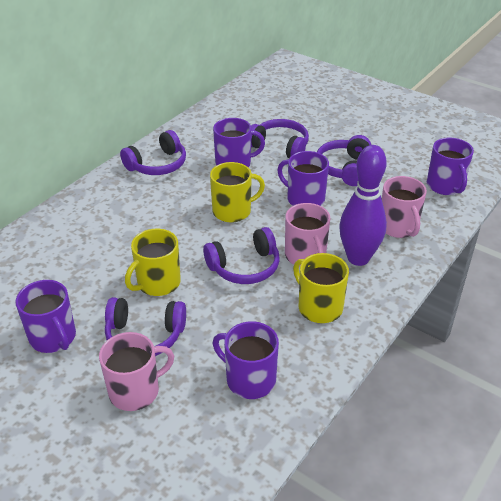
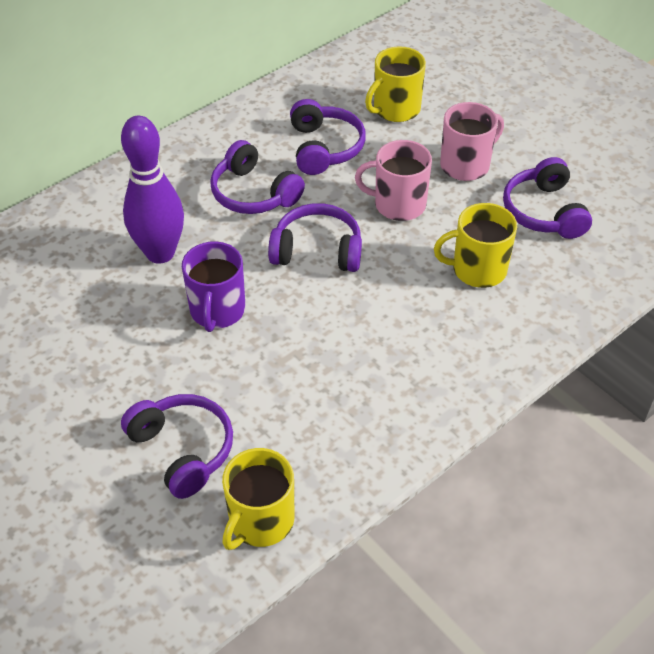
pink mug: [99,332,174,411] [285,203,330,267] [382,176,427,238] = 3 -> [355,140,432,221] [440,102,504,181] = 2
purple mug: [15,280,76,353] [213,118,265,167] [213,321,279,399] [277,151,329,206] [427,137,474,195] = 5 -> [182,241,245,332] = 1

